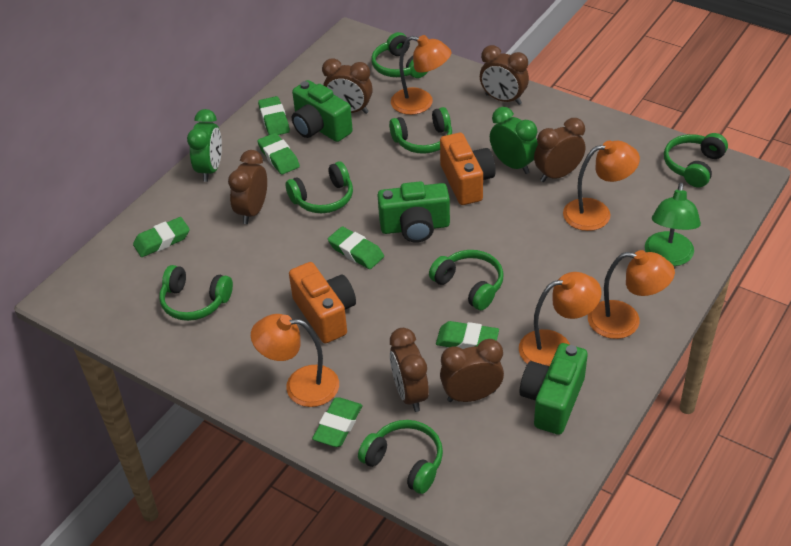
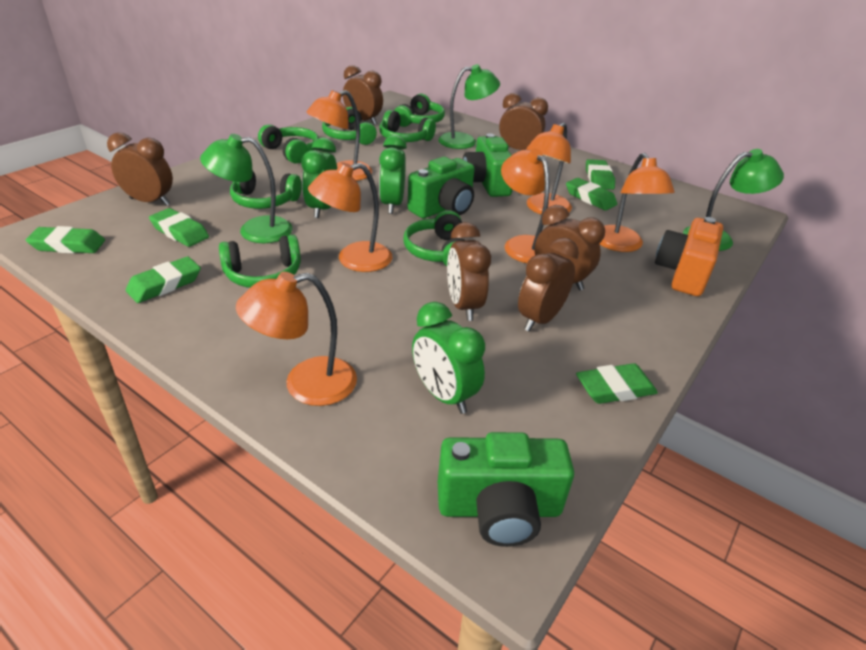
green clock: [187,109,222,182] [490,107,538,174] = 2 -> [301,138,337,218] [379,135,407,214] [412,302,485,414] = 3
green lamp: [645,182,701,266] = 1 -> [200,134,293,243] [438,64,500,149] [683,149,784,251] = 3
orange camera: [289,262,356,343] [440,133,496,205] = 2 -> [655,217,723,296] = 1
orange lamp: [251,314,339,407] [391,35,451,115] [519,272,602,366] [563,140,640,231] [588,250,675,339] = 5 -> [236,272,357,406] [306,90,372,181] [308,162,392,272] [501,148,550,263] [526,122,572,215] [599,153,675,252] = 6

